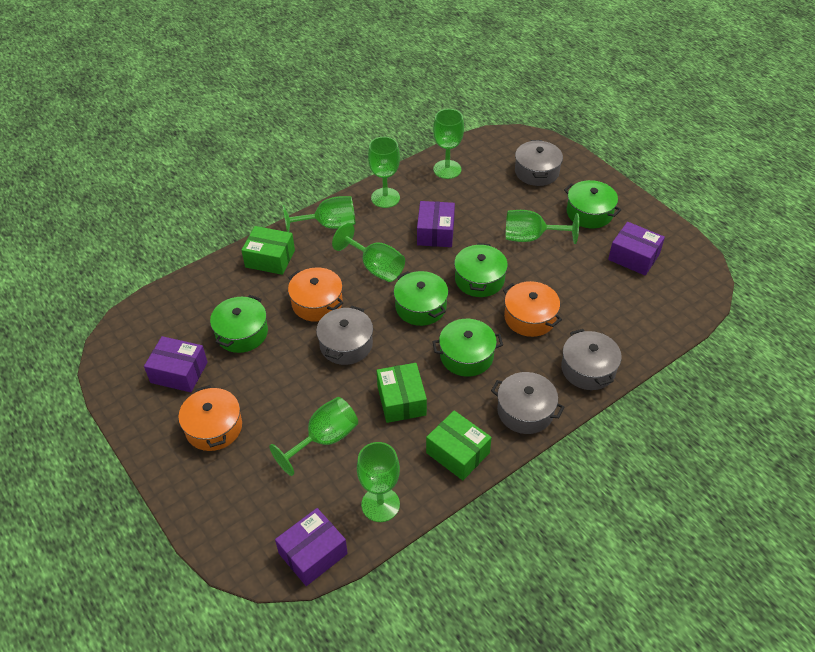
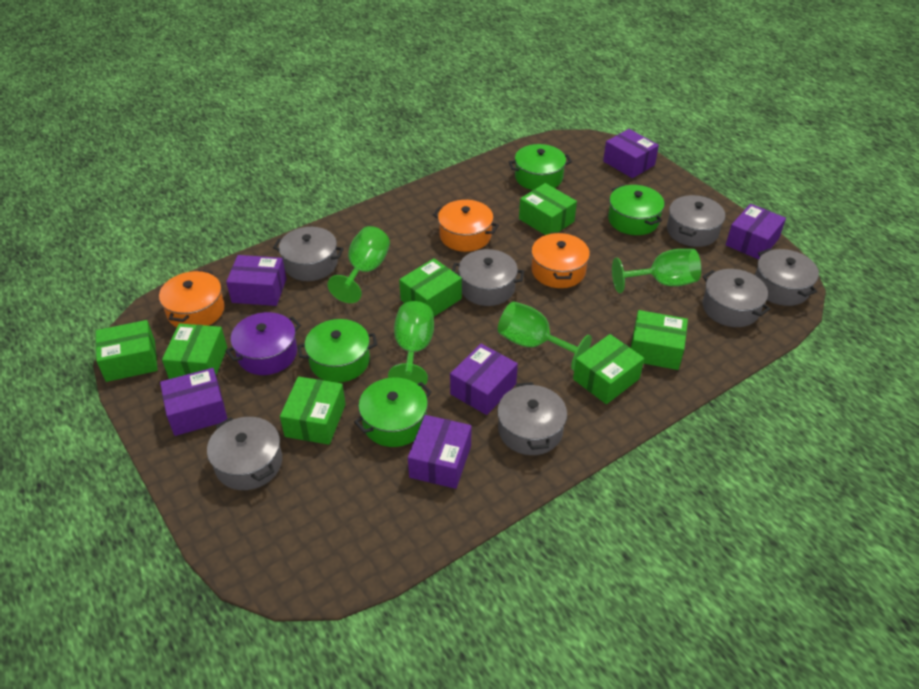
green box: [241,226,295,275] [377,363,427,423] [426,410,492,480] = 3 -> [96,320,158,382] [162,323,227,379] [280,376,346,445] [399,258,462,317] [519,183,577,235] [573,334,644,404] [631,310,688,370] = 7
green goblet: [269,397,358,476] [283,196,356,232] [332,223,405,282] [357,442,400,522] [368,137,400,208] [433,109,464,179] [506,210,579,244] = 7 -> [327,226,390,303] [388,301,434,388] [498,301,592,370] [612,249,701,293] = 4
green pot: [210,295,268,353] [394,271,448,326] [432,319,503,377] [454,243,508,297] [564,180,621,228] = 5 -> [298,319,377,383] [354,377,432,447] [509,144,572,190] [608,185,665,235] = 4
grey pot: [316,306,373,365] [491,372,564,434] [515,140,563,186] [561,329,622,390] = 4 -> [207,417,282,490] [273,227,344,281] [452,249,524,306] [497,382,567,455] [667,195,725,247] [702,269,771,327] [755,249,819,306] = 7
purple box: [144,336,208,392] [275,508,348,586] [417,201,455,247] [608,222,665,276] = 4 -> [160,368,227,436] [226,255,286,306] [408,415,472,489] [450,344,518,415] [603,129,659,178] [726,204,786,260] = 6
purple pot: none = 0 -> [225,312,301,375] = 1

